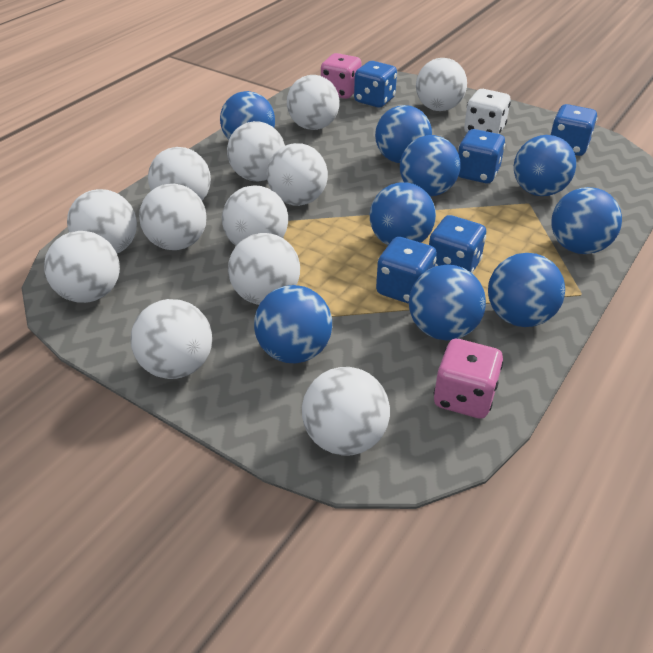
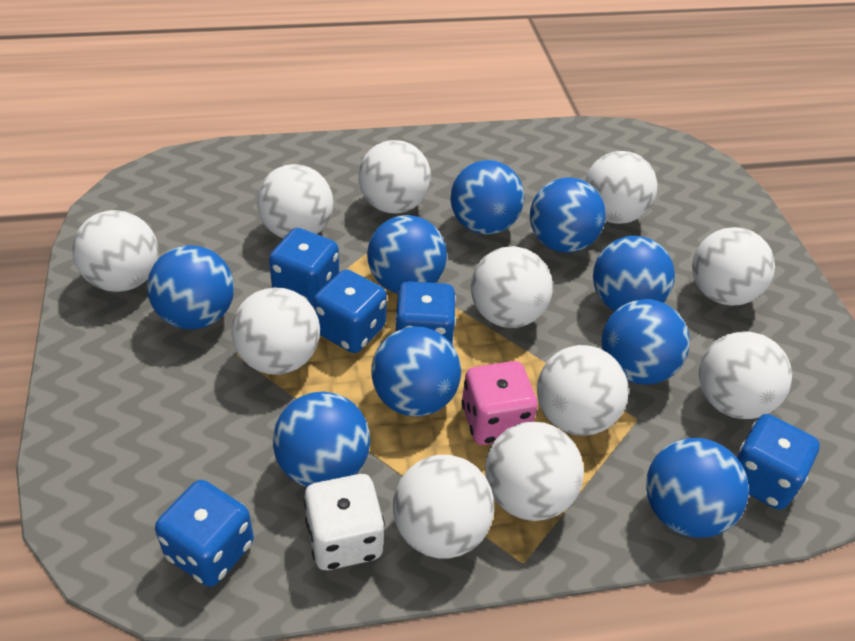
pink dice: [321,53,361,99] [433,339,503,419] = 2 -> [461,361,538,445] = 1
white ball: [44,231,120,303] [67,189,137,253] [130,299,212,379] [139,183,207,250] [148,147,211,200] [222,185,288,246] [227,121,285,181] [228,233,300,305] [267,143,328,206] [287,75,340,130] [302,367,390,455] [416,58,467,111] = 12 -> [72,210,159,292] [232,287,320,375] [257,164,333,238] [358,140,431,214] [393,455,494,558] [471,246,553,328] [485,422,584,521] [537,345,629,436] [585,151,657,224] [692,227,775,306] [699,331,792,419] = 11

